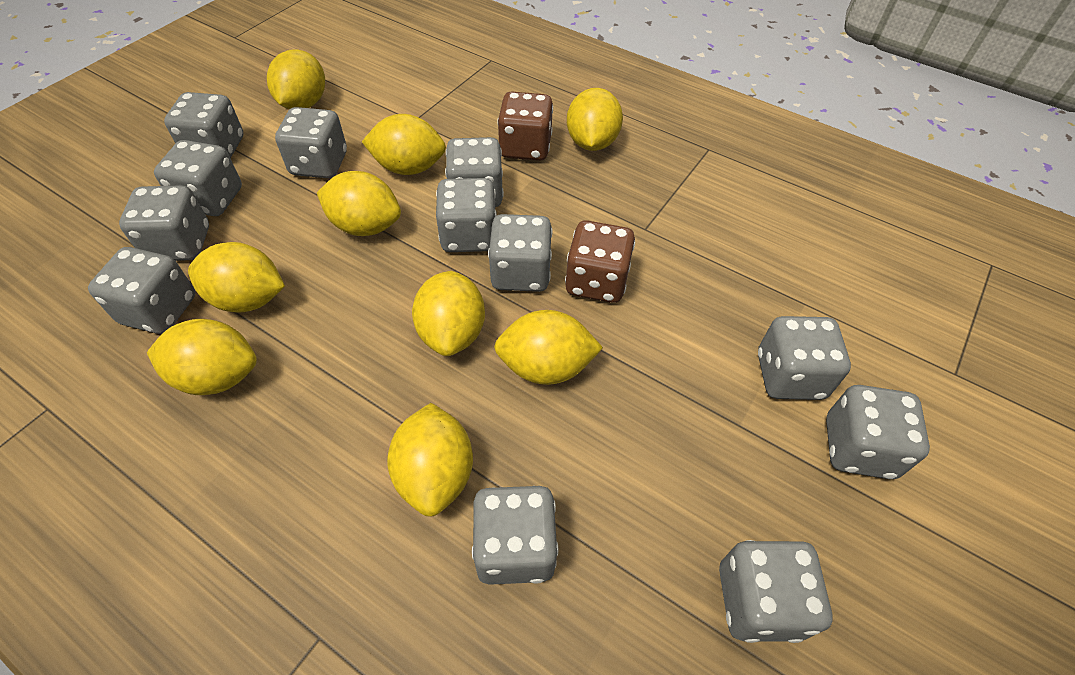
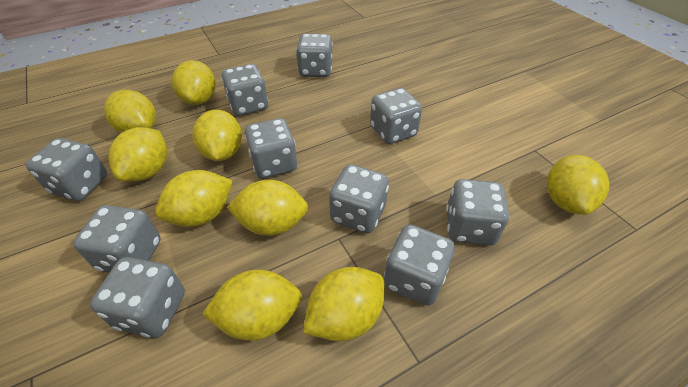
brown dice: [497,91,553,161] [565,220,635,303] = 2 -> none = 0
grey dice: [88,247,196,334] [119,185,209,261] [154,140,242,216] [164,92,244,158] [275,107,347,178] [436,178,497,252] [445,137,504,207] [472,486,558,585] [488,214,553,292] [719,540,832,643] [758,316,851,400] [826,385,930,479] = 12 -> [26,138,107,201] [73,205,161,273] [90,257,185,338] [222,64,268,116] [245,118,297,178] [296,34,333,77] [329,164,389,233] [370,88,422,144] [384,224,455,306] [446,179,509,245] = 10

